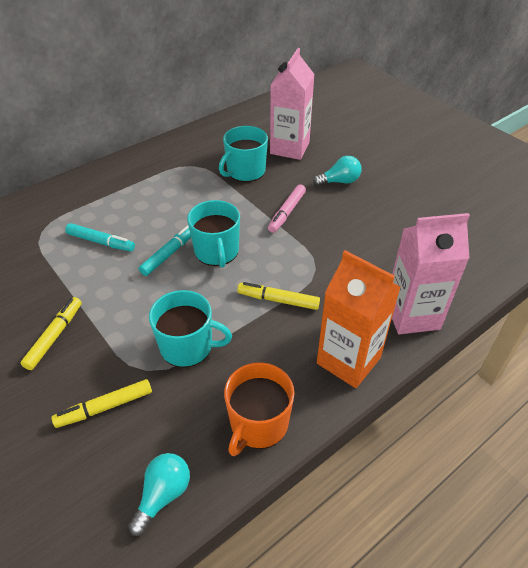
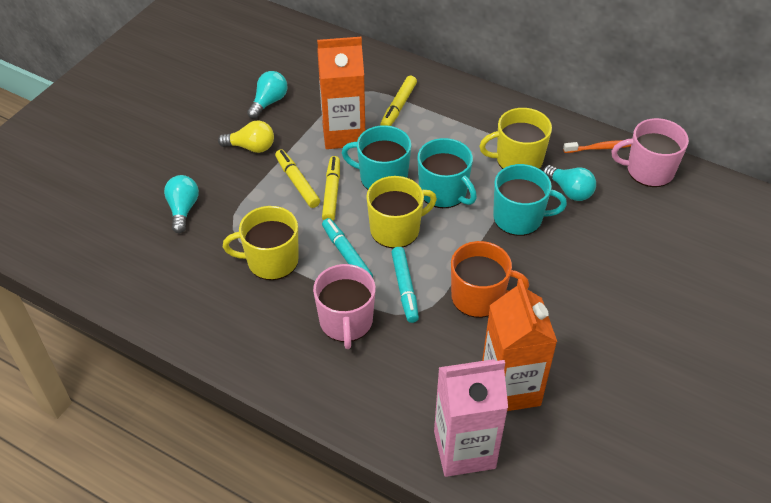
orange carton: [317,250,401,388] = 1 -> [317,37,365,149] [482,279,557,411] = 2
orange toothbrush: none = 0 -> [563,140,631,153] = 1
pink carton: [270,48,315,160] [392,213,470,334] = 2 -> [434,359,508,477] = 1
pink marker: [268,185,306,233] = 1 -> none = 0
pink mug: none = 0 -> [313,264,376,349] [612,118,689,187] = 2
turquoise light bulb: [128,453,190,536] [313,156,362,186] = 2 -> [164,175,199,233] [247,71,288,119] [543,165,596,201] = 3
yellow light bulb: none = 0 -> [218,121,274,153] = 1
yellow mug: none = 0 -> [223,206,299,280] [366,176,437,248] [480,108,552,169] = 3

